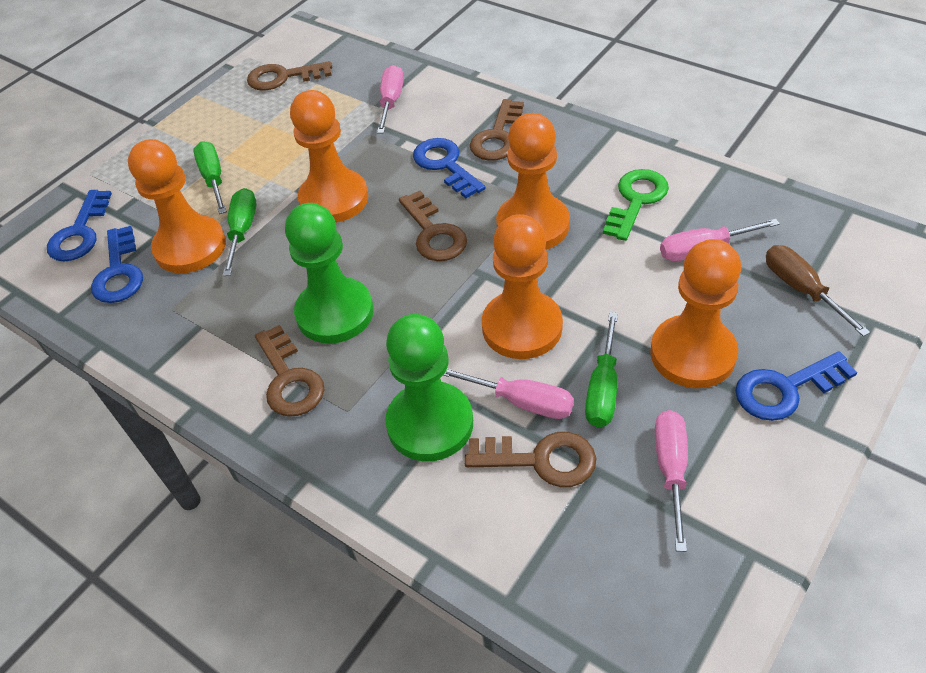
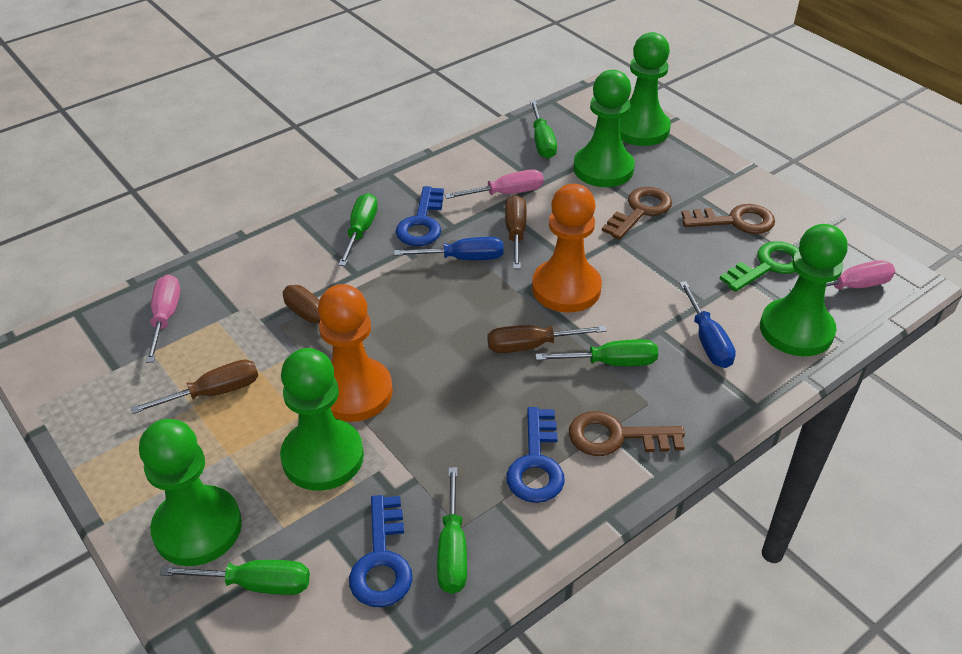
blue key: [47,190,112,261] [91,226,143,303] [413,138,486,198] [735,352,857,421] = 4 -> [349,495,413,607] [396,186,444,246] [507,407,565,503] = 3
blue screwdriver: none = 0 -> [394,237,504,260] [679,281,736,368] = 2
brown key: [247,61,332,90] [255,325,325,417] [399,191,467,261] [465,432,596,487] [470,99,524,161] = 5 -> [569,411,685,456] [602,187,672,240] [681,204,775,234] = 3
brown screwdriver: [766,245,870,337] = 1 -> [131,360,258,414] [283,285,365,348] [487,325,606,353] [505,195,527,269] = 4
green pawn: [285,203,373,344] [385,314,473,461] = 2 -> [139,419,242,566] [280,348,364,491] [573,70,635,187] [620,32,671,146] [760,224,848,356] = 5
green screwdriver: [193,141,227,214] [222,188,257,276] [585,312,618,427] = 3 -> [160,560,310,595] [338,193,378,266] [437,467,467,594] [530,100,557,159] [535,339,658,366] = 5
orange pawn: [128,139,226,273] [290,90,368,222] [482,214,563,359] [496,113,570,250] [650,239,741,388] = 5 -> [318,284,393,422] [532,184,602,313] = 2
pink screwdriver: [377,65,404,133] [443,368,574,419] [655,410,688,552] [660,219,780,261] = 4 -> [145,275,180,363] [444,169,544,199] [790,260,895,291] = 3

